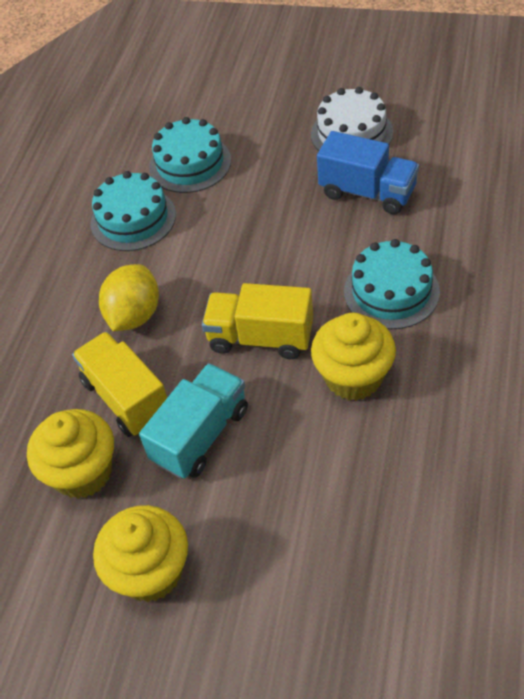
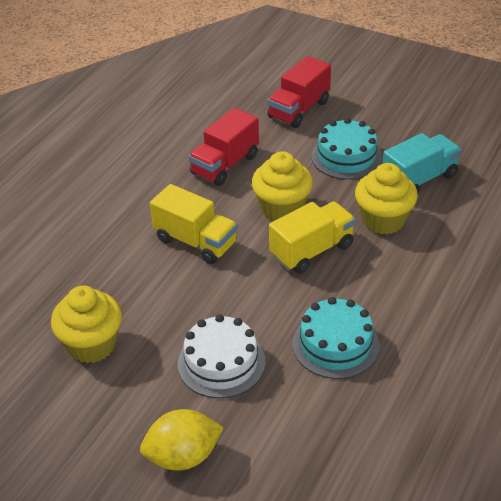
blue truck: [317,131,419,215] = 1 -> none = 0
red truck: none = 0 -> [188,108,259,186] [267,56,331,128] = 2
turquoise cake: [90,171,176,251] [149,117,231,193] [344,239,440,329] = 3 -> [293,297,380,379] [311,118,382,180] = 2

